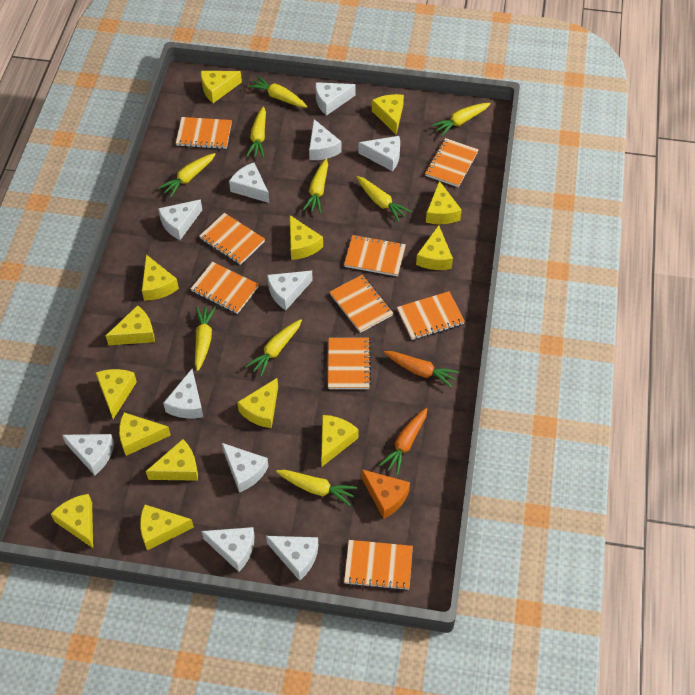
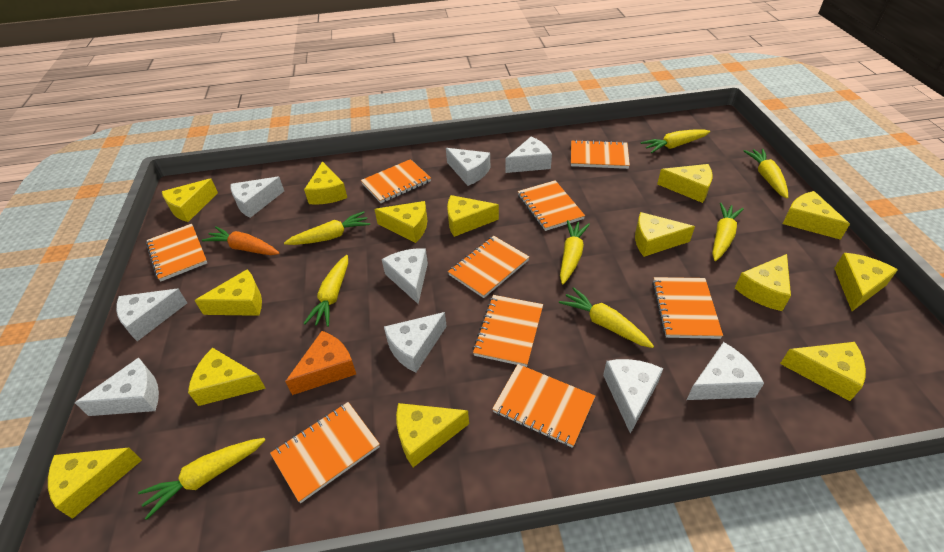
orange carrot: [379,408,427,475] [384,351,459,388] = 2 -> [202,226,279,255] = 1
white cheese: [62,434,114,475] [158,199,202,240] [163,369,203,418] [201,527,255,572] [222,443,269,493] [229,163,269,203] [266,536,318,581] [267,271,313,310] [309,119,342,160] [315,82,356,116] [358,136,400,171] = 11 -> [75,358,159,416] [116,289,187,341] [231,177,284,218] [382,248,428,304] [384,312,447,373] [446,148,490,186] [505,137,552,173] [603,359,663,434] [687,342,764,400] = 9
yellow carrot: [158,153,215,198] [195,306,216,371] [246,106,266,158] [246,319,302,377] [248,76,307,107] [276,470,357,506] [303,159,328,213] [357,176,412,222] [431,103,491,136] = 9 -> [138,438,265,520] [284,211,370,245] [304,255,348,327] [559,287,654,348] [560,220,590,284] [641,129,710,153] [712,203,744,261] [744,149,788,198] = 8

